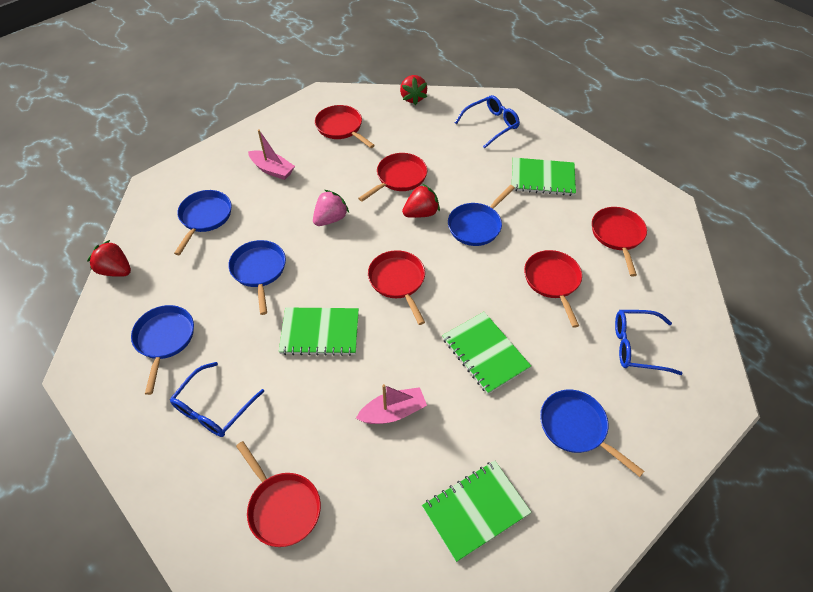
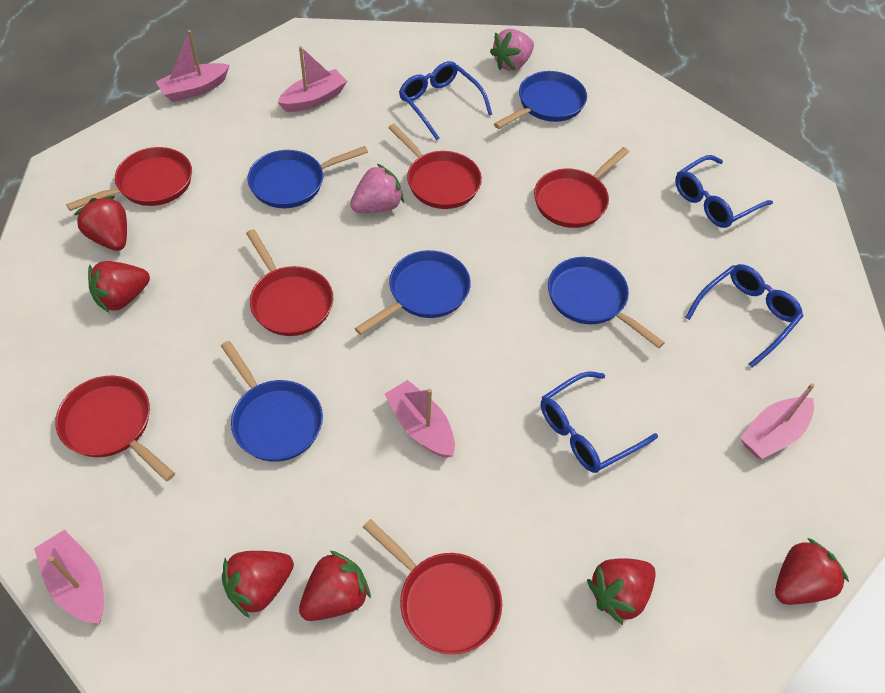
blue glasses: [170,362,264,437] [455,95,520,149] [615,310,683,375] = 3 -> [399,61,492,140] [541,371,658,473] [675,155,773,228] [685,264,803,368] = 4
green notebook: [279,307,359,356] [422,461,532,562] [442,312,531,394] [512,157,576,196] = 4 -> none = 0
pink boat: [248,129,295,180] [356,384,427,424] = 2 -> [34,530,104,624] [156,30,229,102] [277,46,347,112] [385,380,455,458] [740,383,815,459] = 5
pink strawberry: [313,190,349,226] = 1 -> [350,164,404,213] [490,29,534,71] = 2
red strawberry: [87,240,131,277] [400,75,427,105] [402,184,440,218] = 3 -> [74,196,127,251] [88,261,150,313] [222,551,294,618] [299,550,371,621] [587,558,656,625] [775,538,849,605] = 6

